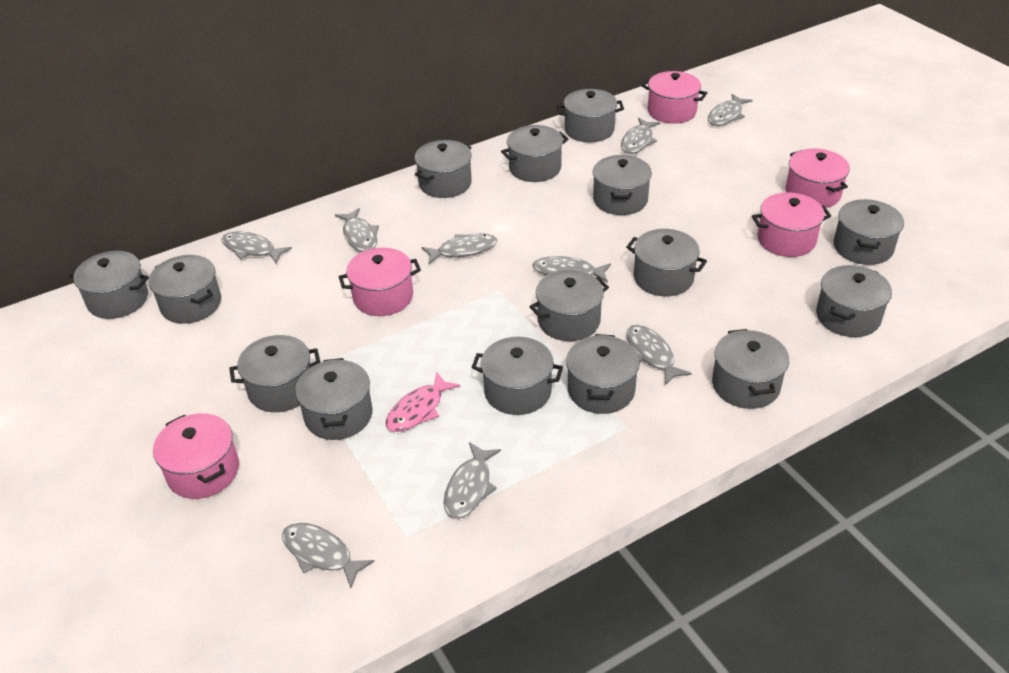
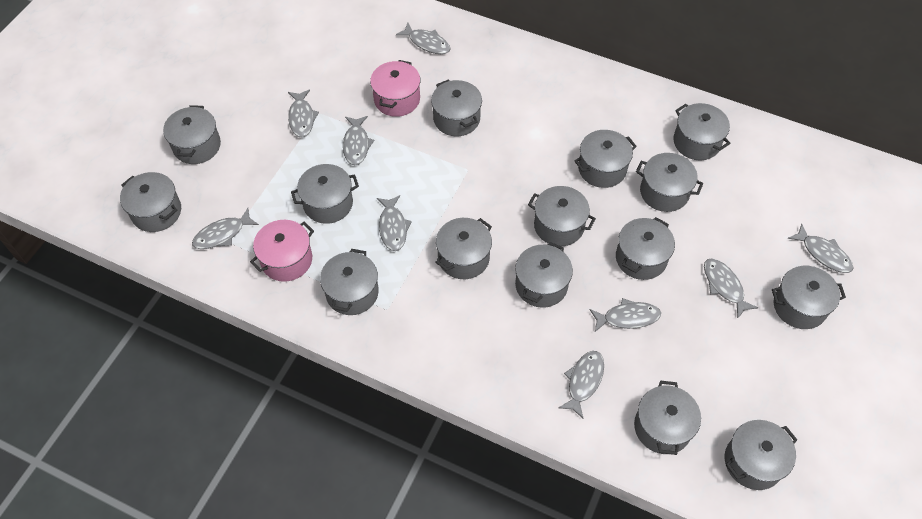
pink fish: [386,372,460,432] = 1 -> none = 0
pink pot: [153,413,239,499] [339,248,421,316] [641,71,707,124] [752,192,831,257] [785,148,850,208] = 5 -> [250,220,314,282] [370,60,420,117] = 2

